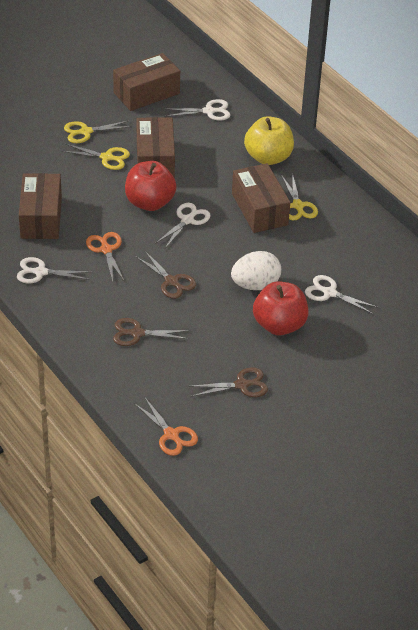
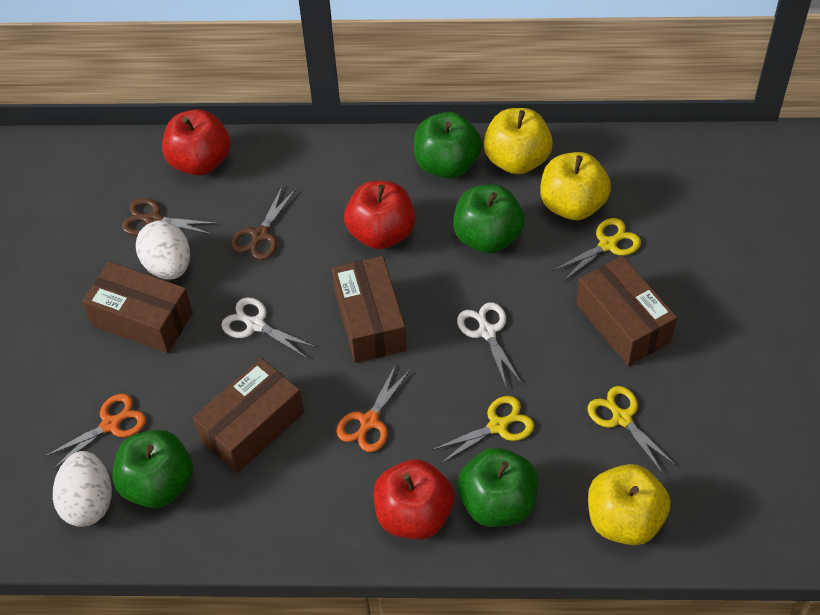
brown scissors: [113,318,190,346] [136,251,196,299] [188,367,268,397] = 3 -> [122,198,217,236] [231,185,296,260] = 2
green apple: none = 0 -> [113,430,193,508] [414,112,482,179] [453,184,525,254] [457,447,538,527] = 4
red apple: [125,161,176,211] [253,281,309,335] = 2 -> [162,109,231,176] [344,181,415,249] [374,459,455,539] = 3
white egg: [231,251,281,290] = 1 -> [53,451,112,527] [136,220,190,280] = 2
white scissors: [17,257,90,284] [155,203,211,248] [165,99,230,121] [305,275,378,314] = 4 -> [221,297,317,358] [457,302,522,386] = 2
yellow apple: [244,116,294,165] = 1 -> [484,108,553,174] [541,152,611,220] [588,464,671,545] = 3

